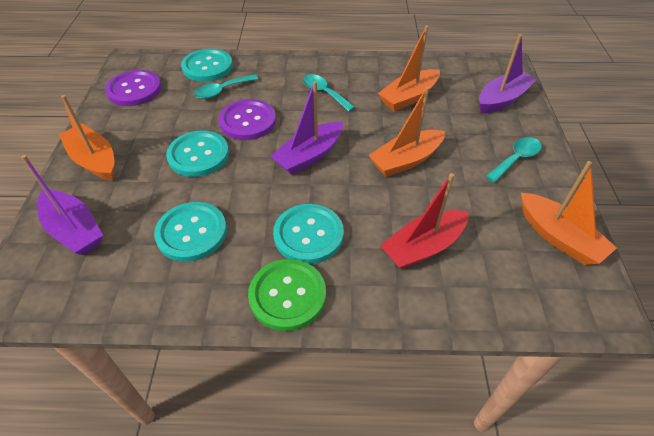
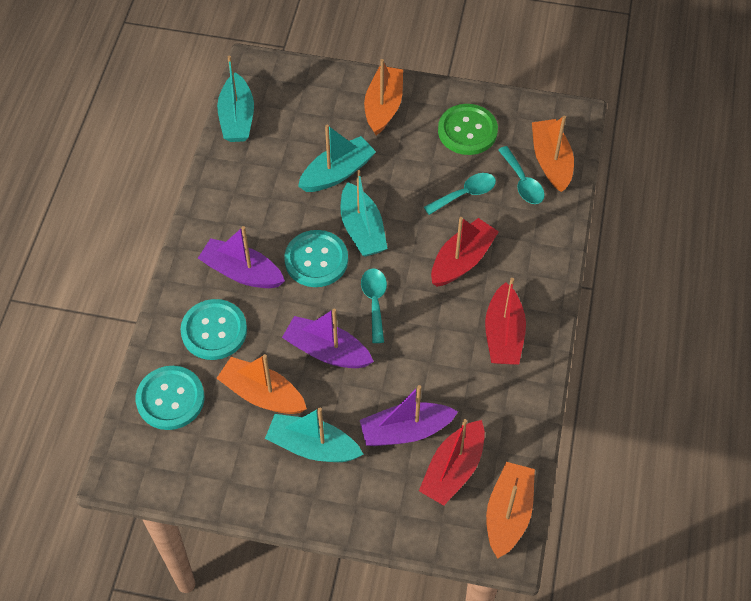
purple button: [105,70,161,106] [219,99,276,140] = 2 -> none = 0
red boat: [380,173,469,270] = 1 -> [419,419,485,506] [431,217,499,287] [485,278,526,364] = 3
turquoise boat: none = 0 -> [217,56,254,142] [265,407,364,462] [298,125,376,192] [340,170,387,257] = 4
turquoise button: [154,202,227,262] [166,130,229,177] [181,48,233,82] [273,204,344,264] = 4 -> [136,366,205,430] [180,299,247,360] [284,230,348,287] = 3

